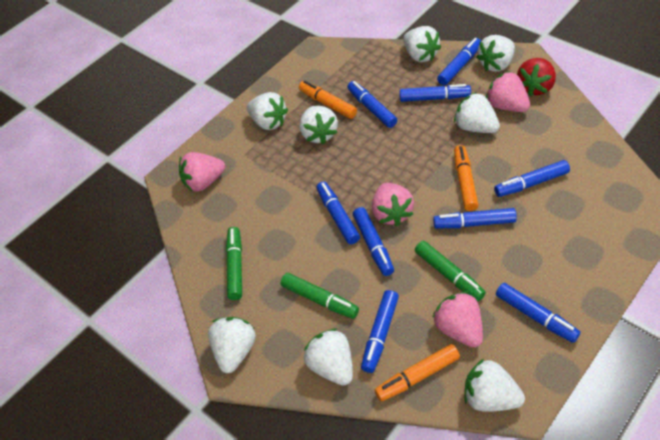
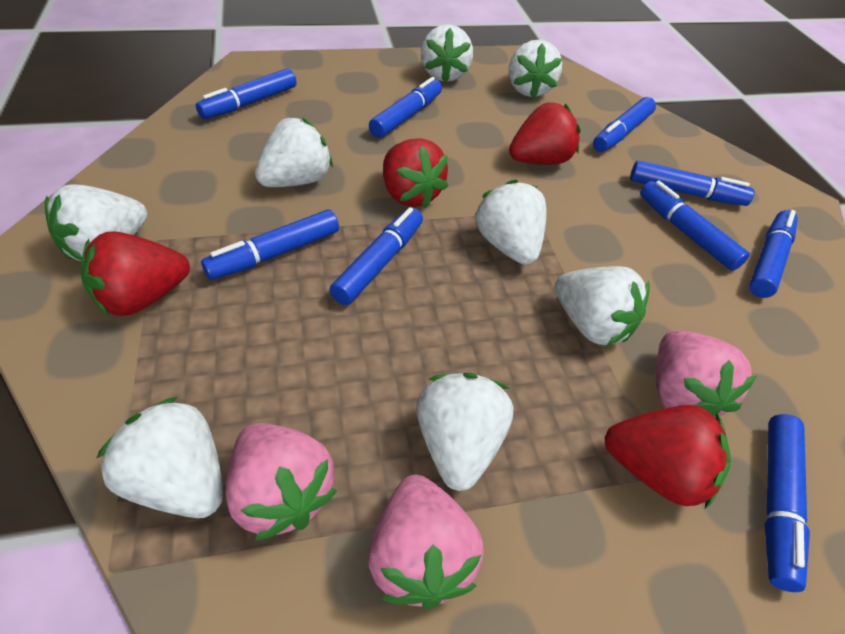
green marker: [226,227,242,300] [281,273,359,319] [415,241,486,301] = 3 -> none = 0
orange marker: [299,81,357,119] [375,344,460,401] [454,145,479,211] = 3 -> none = 0
pink strawberry: [179,152,225,192] [372,183,414,226] [432,291,483,347] [486,71,530,112] = 4 -> [226,423,337,541] [368,475,484,609] [655,330,757,418] = 3
red strawberry: [517,58,556,96] = 1 -> [81,231,190,316] [383,138,448,208] [509,102,581,165] [604,405,731,509] = 4

